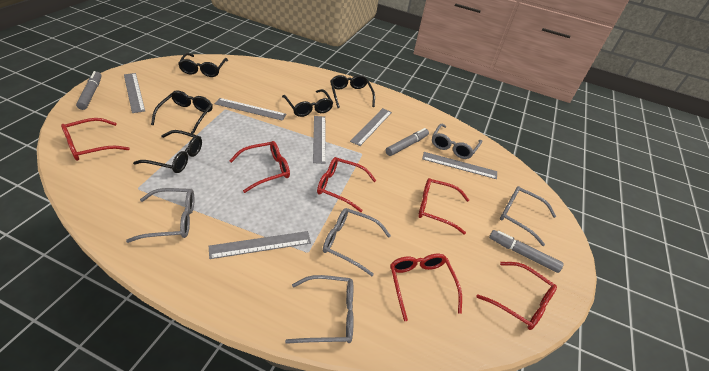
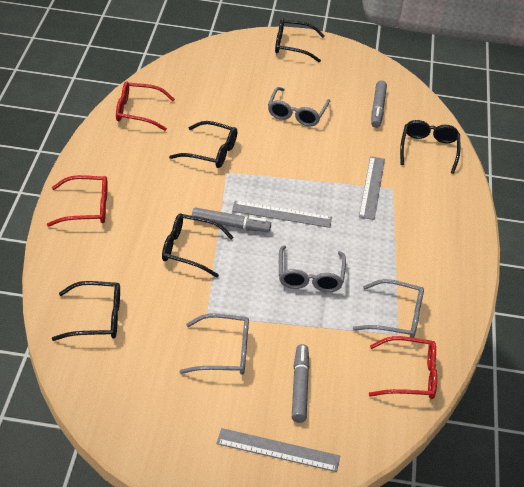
grey glasses: [126,188,194,243] [285,275,354,344] [323,208,391,276] [432,124,482,159] [500,186,556,246] = 5 -> [179,314,249,375] [268,87,330,126] [279,246,346,292] [353,279,424,338] = 4
grey ruler: [124,73,145,113] [209,231,311,259] [215,98,286,121] [313,116,326,164] [350,108,392,146] [422,152,497,179] = 6 -> [216,428,340,472] [232,201,332,228] [359,156,385,220] = 3
red glasses: [61,118,130,161] [229,141,290,193] [317,157,376,212] [390,254,462,321] [418,178,469,235] [476,262,557,330] = 6 -> [47,175,107,227] [116,81,175,131] [369,336,437,399] = 3

